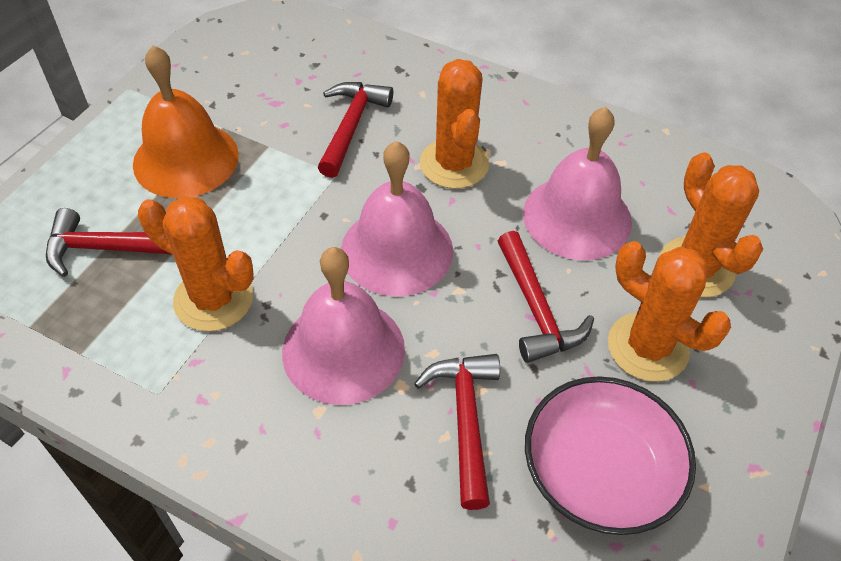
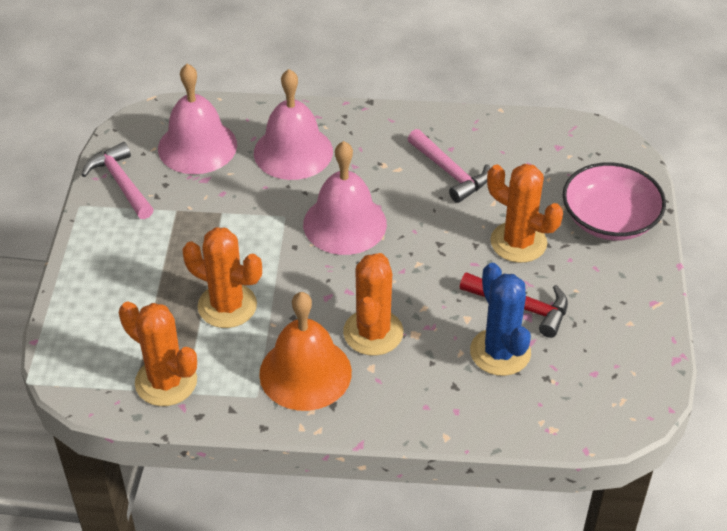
blue cactus: none = 0 -> [470,263,531,376] = 1
pink hammer: none = 0 -> [82,142,154,219] [408,129,490,203] = 2
red hammer: [46,208,170,277] [318,82,393,178] [414,354,500,510] [498,231,594,363] = 4 -> [460,272,568,338] = 1

